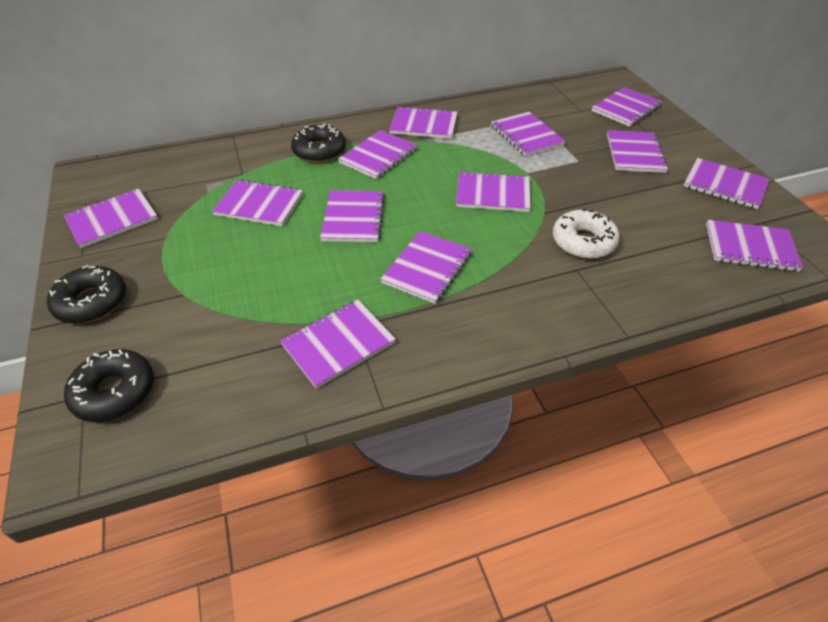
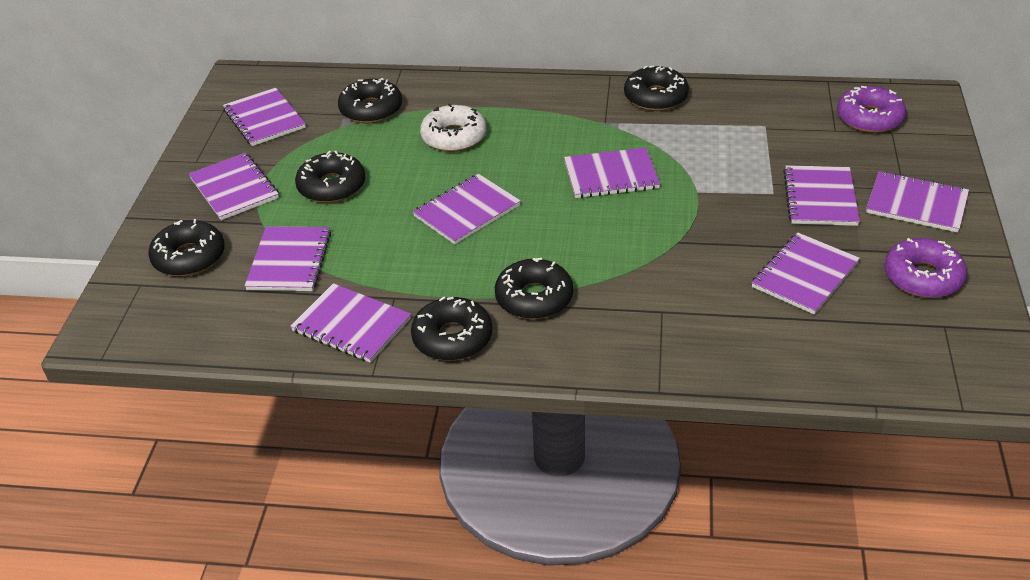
black donut: [47,265,126,324] [64,349,154,422] [291,124,346,163] = 3 -> [148,219,225,276] [295,151,365,203] [338,78,402,124] [411,297,492,361] [495,258,573,319] [624,65,689,111] = 6
purple donut: none = 0 -> [837,86,907,133] [884,238,967,298] = 2
purple notebook: [63,188,158,248] [212,179,303,226] [280,300,396,389] [320,190,385,242] [338,130,418,179] [380,231,472,304] [389,106,457,139] [456,171,531,212] [491,112,566,156] [592,87,662,127] [607,130,669,173] [684,158,769,209] [706,220,803,272] = 13 -> [189,153,279,220] [223,88,306,146] [245,226,331,291] [290,283,411,363] [413,174,521,245] [564,147,660,198] [751,232,860,315] [783,165,860,226] [866,171,969,233] = 9

